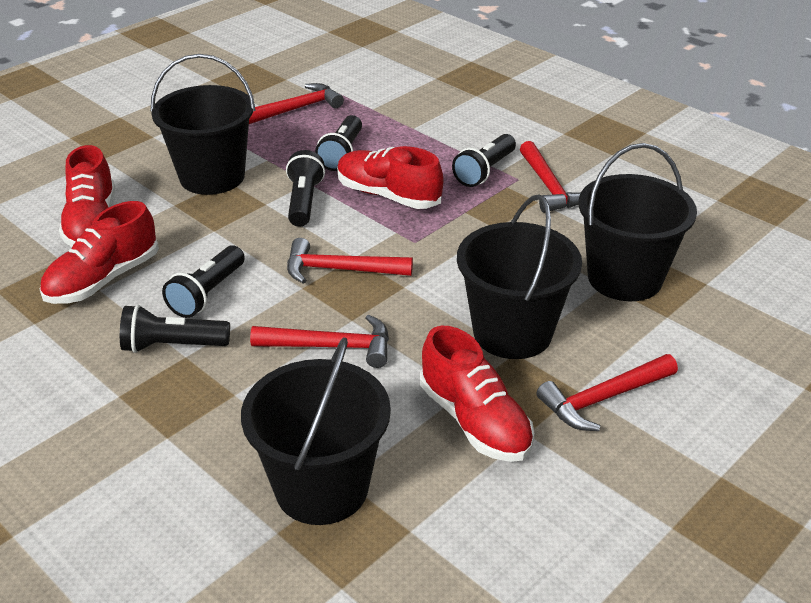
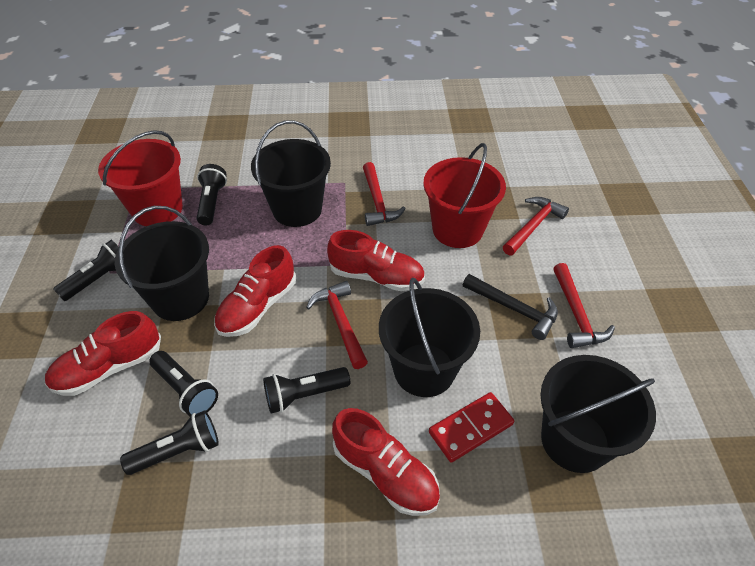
black hammer: none = 0 -> [463,274,558,340] = 1
red bucket: none = 0 -> [98,130,183,226] [423,143,506,248] = 2
red domino: none = 0 -> [429,392,514,463] = 1
red hammer: [249,83,344,124] [250,315,389,368] [287,238,413,284] [520,141,581,213] [536,354,678,431] = 5 -> [306,281,368,369] [363,162,406,226] [503,197,569,256] [553,263,615,348] = 4

